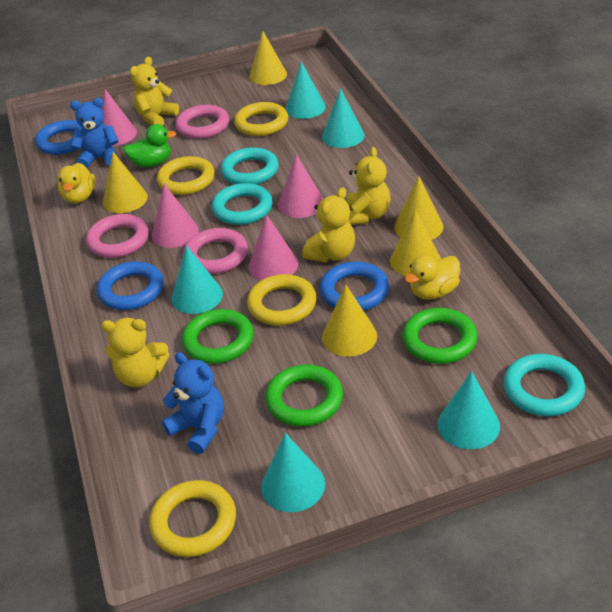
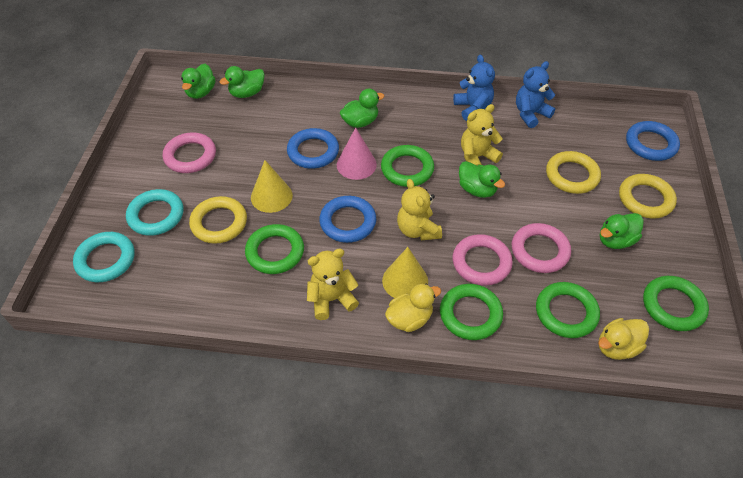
green duck: [123,124,176,167] = 1 -> [181,64,216,99] [220,66,265,98] [340,89,384,128] [459,161,505,198] [600,213,644,249] = 5
green ring: [182,309,254,364] [265,364,343,427] [402,308,477,364] = 3 -> [245,224,304,274] [381,145,434,187] [440,284,503,340] [536,282,600,338] [643,276,709,331] = 5
pink cone: [102,89,137,146] [151,184,199,248] [248,215,298,280] [278,154,323,218] = 4 -> [337,128,377,180] = 1
turquoise cone: [172,245,223,314] [261,433,325,512] [286,62,326,119] [322,88,365,148] [438,371,500,449] = 5 -> none = 0
turquoise ring: [212,183,273,225] [221,147,279,185] [503,354,585,416] = 3 -> [73,232,134,282] [126,189,183,236] = 2
yellow cone: [103,152,148,213] [249,31,287,85] [322,285,377,357] [390,209,441,276] [394,176,444,240] = 5 -> [251,160,293,213] [382,247,428,298] = 2
yellow ring: [149,480,236,557] [157,156,215,195] [234,102,288,136] [247,274,317,326] = 4 -> [189,196,247,244] [546,151,601,194] [619,174,677,219] = 3
yellow teddy bear: [101,318,169,388] [130,57,179,126] [302,187,355,263] [347,147,391,225] = 4 -> [307,249,359,320] [397,179,442,240] [461,104,503,166] = 3

